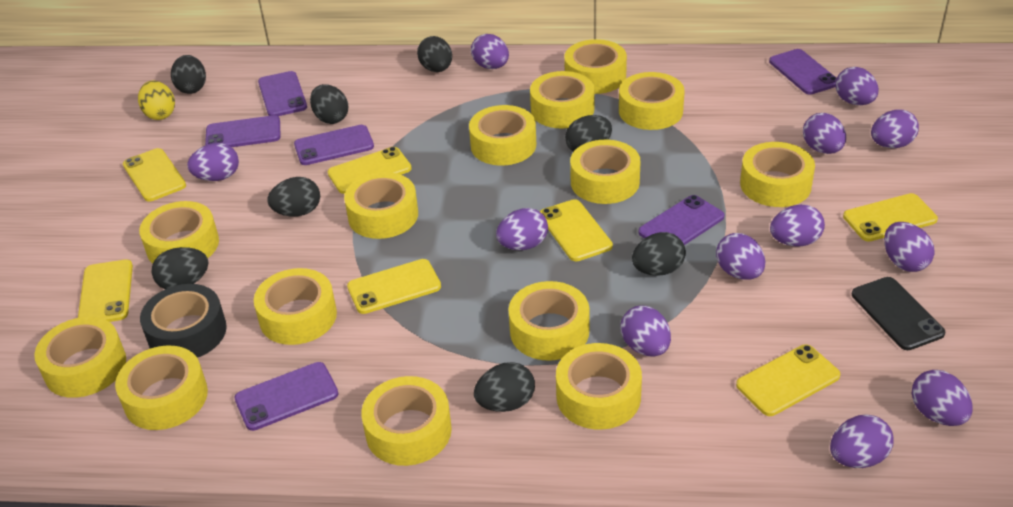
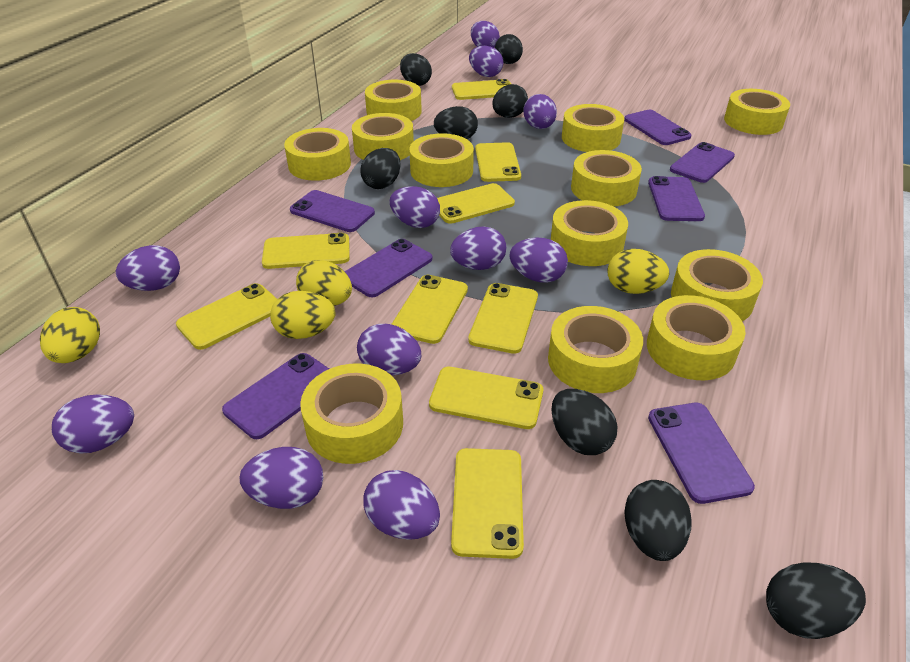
black phone: [852,277,945,350] = 1 -> none = 0
black tape: [140,284,227,358] = 1 -> none = 0
purple egg: [187,143,239,181] [471,34,509,69] [496,208,548,250] [620,305,671,356] [716,233,765,280] [770,204,825,247] [803,113,846,154] [830,414,894,468] [835,67,879,105] [871,109,919,148] [884,222,935,272] [912,370,973,426] = 12 -> [52,394,134,454] [116,245,180,291] [240,447,323,509] [357,324,421,375] [363,470,440,540] [390,186,440,228] [450,226,506,270] [469,46,503,77] [471,21,500,48] [509,238,568,283] [523,94,557,129] = 11
purple phone: [205,115,281,147] [235,362,339,431] [258,71,307,116] [294,125,374,165] [638,195,724,245] [769,49,837,95] = 6 -> [222,353,329,439] [290,190,375,232] [345,239,432,297] [624,110,691,145] [648,176,705,221] [648,403,755,504] [670,142,735,183] = 7
yellow egg: [138,81,175,120] = 1 -> [40,307,100,363] [270,291,335,339] [296,260,352,306] [607,249,669,294] = 4
yellow phone: [78,259,133,322] [123,148,186,201] [328,147,412,194] [347,259,441,314] [540,199,613,261] [736,344,840,416] [843,193,938,241] = 7 -> [176,283,277,350] [262,233,350,269] [391,275,468,344] [429,367,543,429] [437,183,515,224] [451,448,524,559] [452,79,511,100] [468,283,538,354] [475,142,521,182] = 9
yellow tape: [34,317,126,398] [115,345,208,430] [139,201,219,264] [254,268,337,345] [344,172,418,239] [361,376,452,466] [469,105,536,166] [509,281,589,361] [530,71,594,128] [556,343,642,430] [564,39,627,94] [570,140,640,204] [619,72,685,130] [740,142,815,207] = 14 -> [284,128,351,181] [300,363,403,464] [352,113,414,160] [365,80,422,121] [409,133,474,187] [548,306,643,393] [551,200,628,266] [562,104,624,152] [571,150,642,206] [647,295,746,380] [671,249,763,321] [724,89,790,135] = 12

